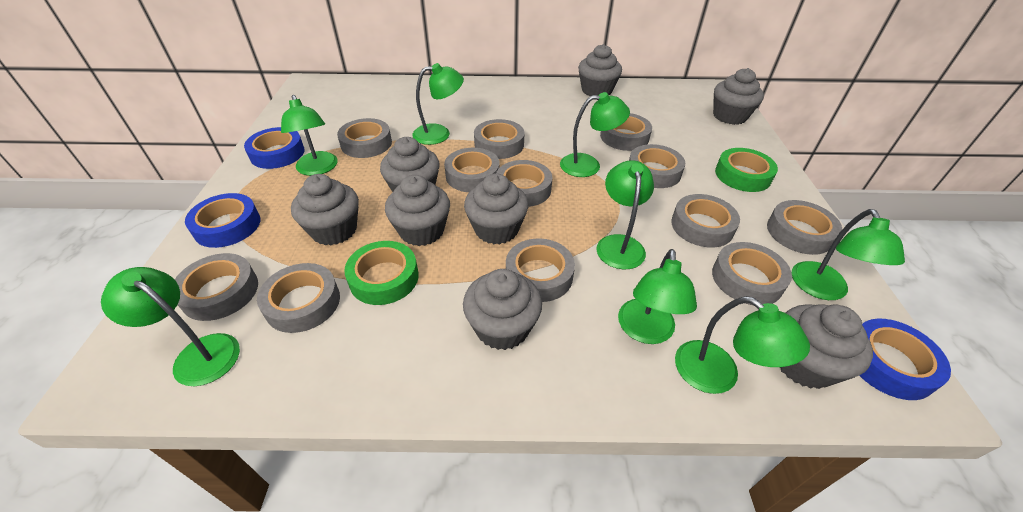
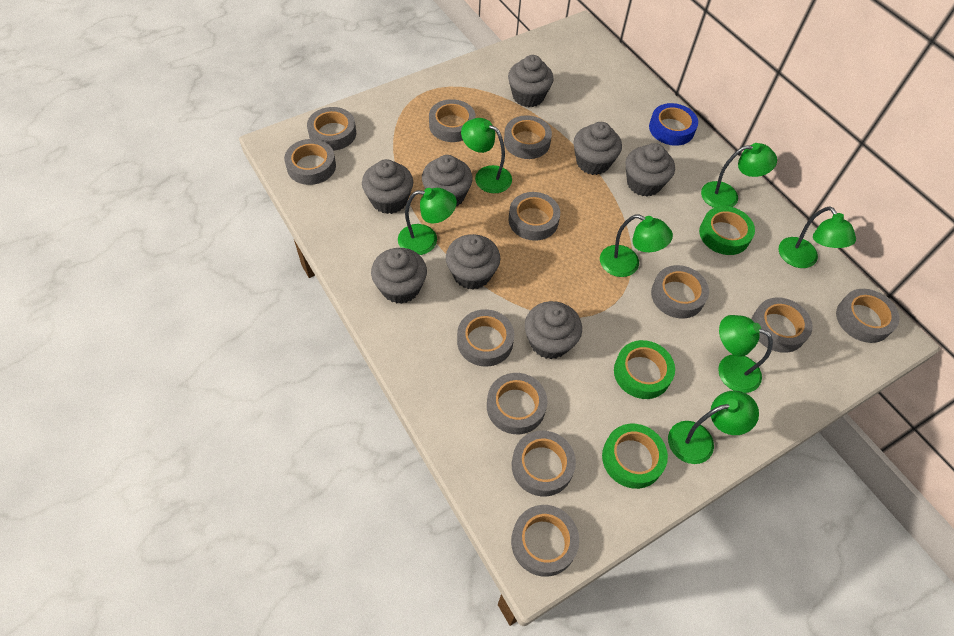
blue tape: [185,193,260,248] [244,127,305,169] [859,318,951,400] = 3 -> [649,103,698,146] = 1
green lamp: [101,267,240,386] [281,95,338,176] [413,63,464,145] [560,92,630,177] [596,160,654,270] [618,249,697,344] [675,296,810,394] [792,209,905,300] = 8 -> [398,188,457,255] [461,118,512,193] [600,214,673,277] [668,391,759,464] [701,143,777,208] [718,315,773,393] [779,207,856,268] = 7
green tape: [344,241,419,305] [715,148,778,192] = 2 -> [602,424,668,489] [614,340,675,399] [699,206,755,255] = 3

